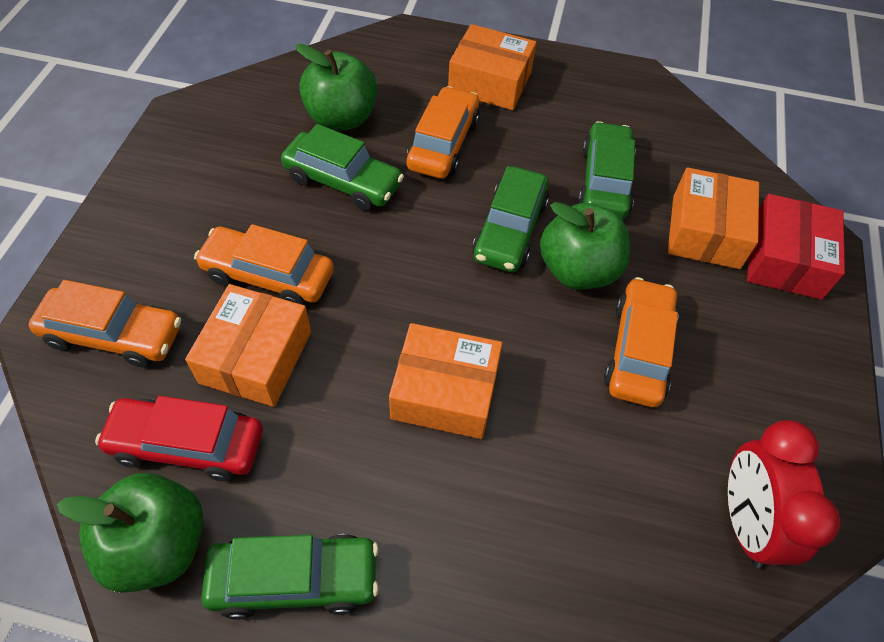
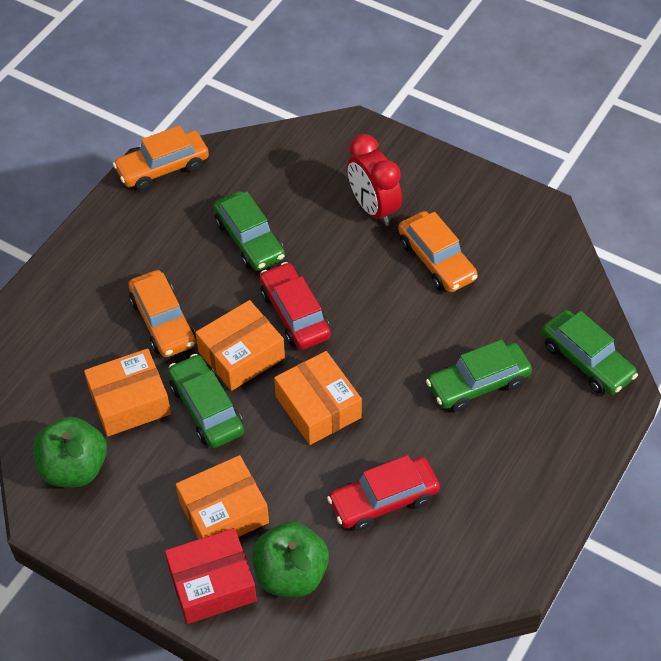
green apple: [57,473,203,593] [295,44,378,130] [540,202,630,290] = 3 -> [33,417,107,487] [252,522,329,597] = 2
orange car: [28,280,181,368] [194,224,334,305] [406,86,480,179] [604,277,679,407] = 4 -> [113,125,209,191] [129,270,196,357] [398,211,478,292] = 3
red car: [95,396,263,482] = 1 -> [260,262,331,350] [327,455,440,531] = 2

